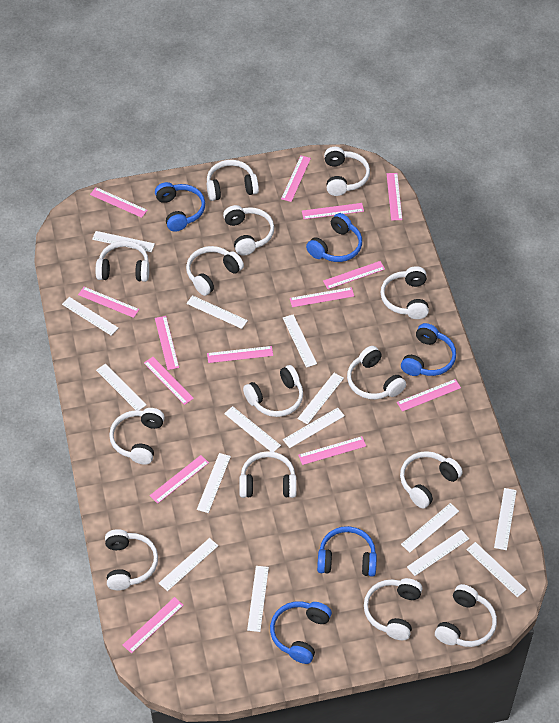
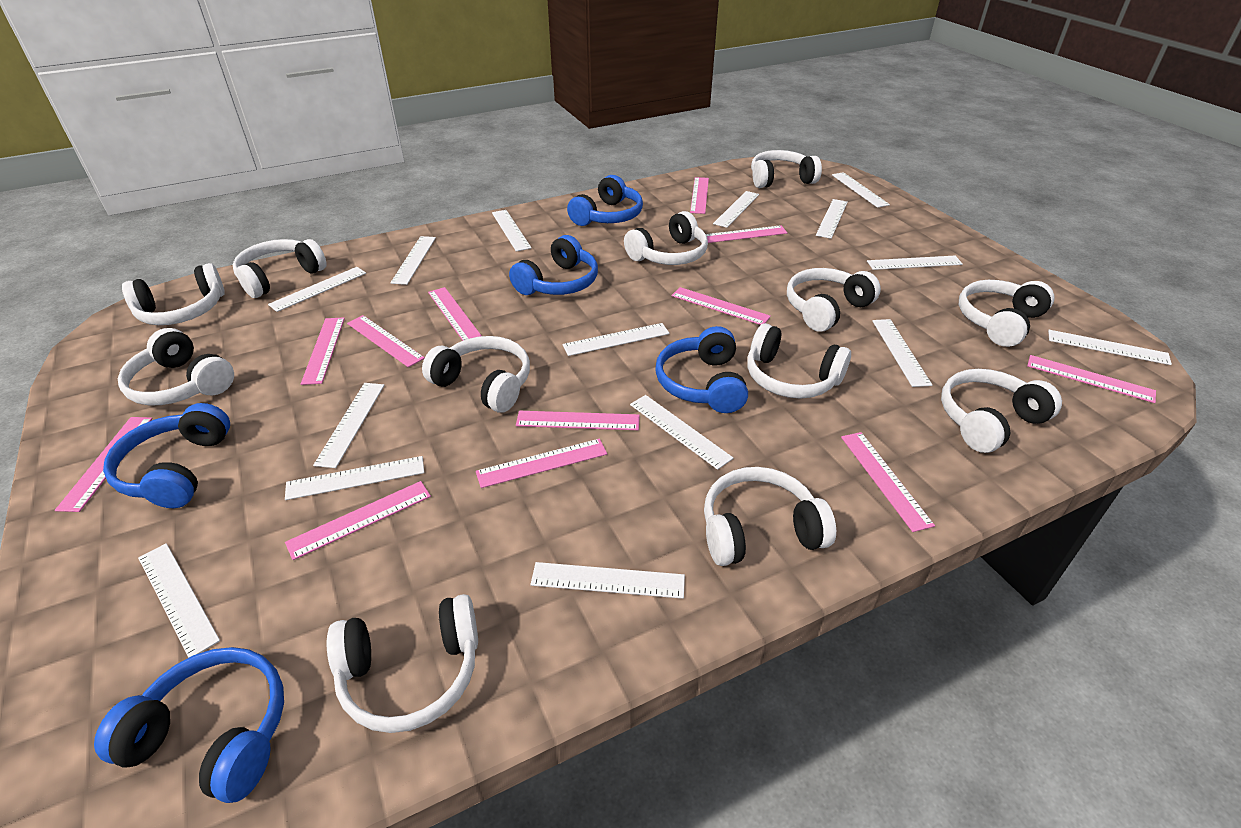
pink ruler: [78,287,139,318] [90,187,148,218] [123,597,183,654] [144,357,194,405] [149,455,209,504] [155,316,179,370] [207,346,273,363] [281,155,311,202] [290,287,354,307] [298,436,366,465] [302,203,364,219] [323,261,385,289] [386,173,402,221] [397,379,461,412] = 14 -> [55,417,153,512] [285,481,431,560] [301,317,345,385] [347,315,425,367] [428,287,482,341] [476,439,607,488] [516,411,640,430] [672,287,771,325] [690,177,709,214] [706,226,787,243] [841,432,935,532] [1027,355,1156,403] = 12
white headphones: [95,241,149,282] [105,529,158,590] [109,408,165,465] [186,246,244,296] [207,160,259,201] [223,205,274,256] [239,451,296,498] [243,365,303,417] [324,147,370,196] [347,346,406,399] [364,578,422,640] [381,266,429,319] [400,451,463,509] [435,584,497,647] = 14 -> [118,328,234,405] [122,263,225,325] [233,239,327,298] [327,594,478,733] [422,336,530,412] [624,211,708,265] [704,467,836,566] [747,323,851,399] [751,150,822,188] [787,268,881,332] [941,369,1062,453] [959,280,1054,347] = 12

